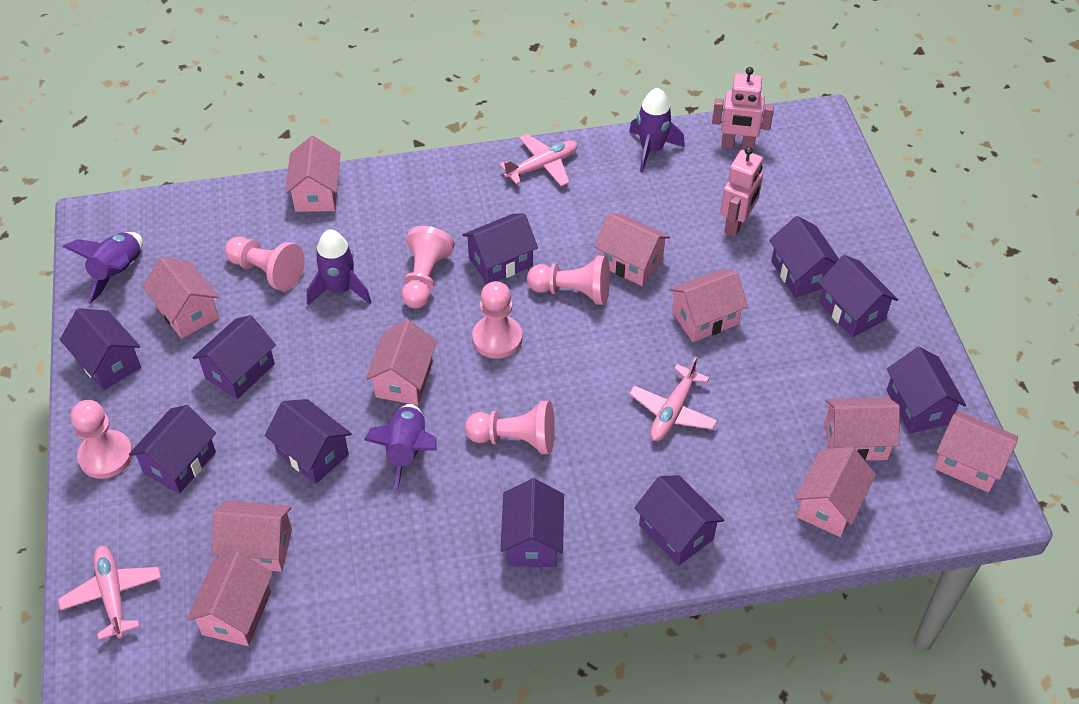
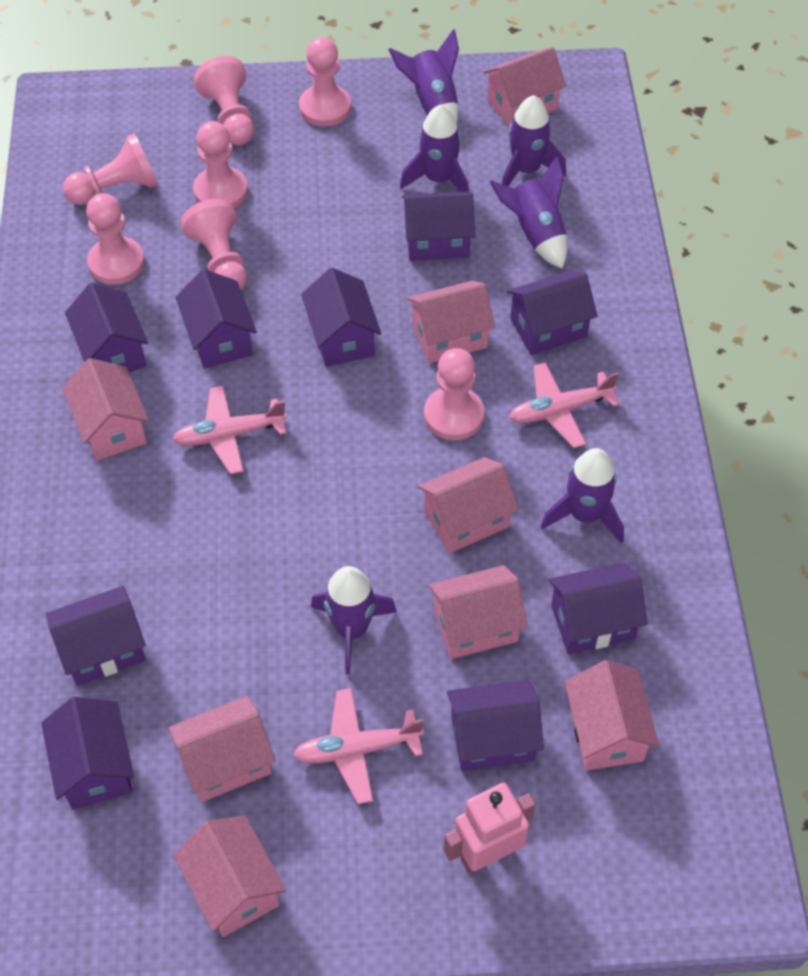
pink house: [142,257,219,339] [187,551,273,646] [211,500,292,572] [285,136,340,212] [366,320,437,405] [594,213,670,286] [669,269,748,342] [795,447,876,537] [824,397,900,461] [934,410,1018,493] = 10 -> [62,358,149,461] [169,696,275,802] [173,816,286,937] [407,281,495,363] [418,457,519,553] [429,565,528,659] [483,47,566,127] [565,660,659,771] = 8
pink pawn: [71,400,133,479] [225,237,305,291] [401,226,455,309] [465,401,555,454] [472,281,522,359] [527,255,610,305] = 6 -> [63,133,158,205] [86,193,145,285] [180,199,247,291] [193,121,248,208] [194,56,254,146] [299,37,351,127] [424,348,484,440] = 7
pink robot: [712,67,774,151] [720,147,763,237] = 2 -> [444,783,536,874] = 1
purple house: [60,308,141,391] [129,405,216,494] [192,315,276,399] [265,399,352,484] [462,213,538,284] [500,478,564,567] [634,475,724,566] [769,216,839,298] [818,255,898,337] [887,347,966,434] = 10 -> [41,697,134,810] [46,586,146,686] [65,283,148,372] [175,269,257,369] [301,268,381,367] [402,191,475,261] [447,680,544,771] [507,271,598,355] [549,562,648,654] = 9
purple rocket: [63,232,143,304] [307,229,371,305] [364,404,437,494] [629,88,685,172] = 4 -> [311,566,397,675] [388,29,459,123] [400,104,469,192] [490,156,567,268] [502,95,566,186] [541,448,624,543] = 6

